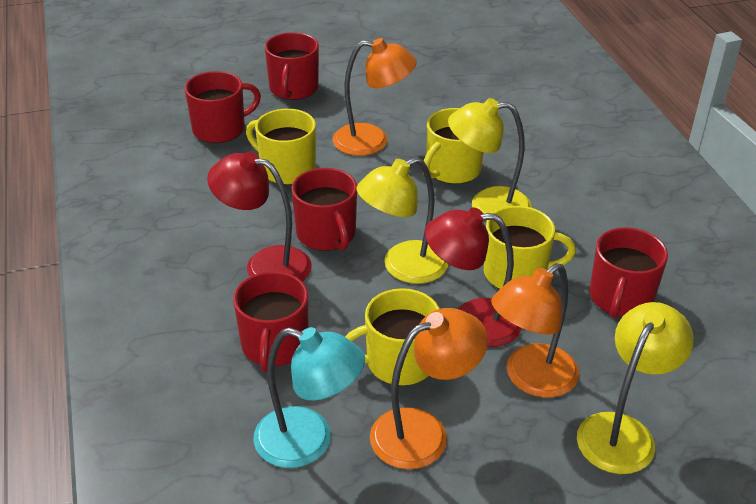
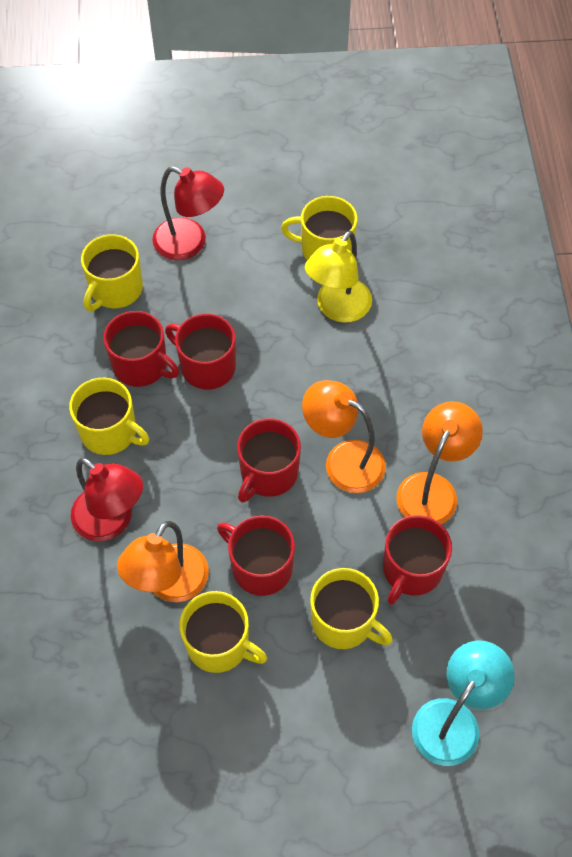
yellow lamp: [357,157,448,284] [448,98,532,221] [577,302,694,474] = 3 -> [305,231,372,323] = 1
yellow mug: [246,109,316,185] [345,288,440,386] [423,108,484,184] [484,206,576,289] = 4 -> [69,378,149,455] [81,234,143,311] [179,591,267,673] [281,196,357,260] [310,568,392,649] = 5

